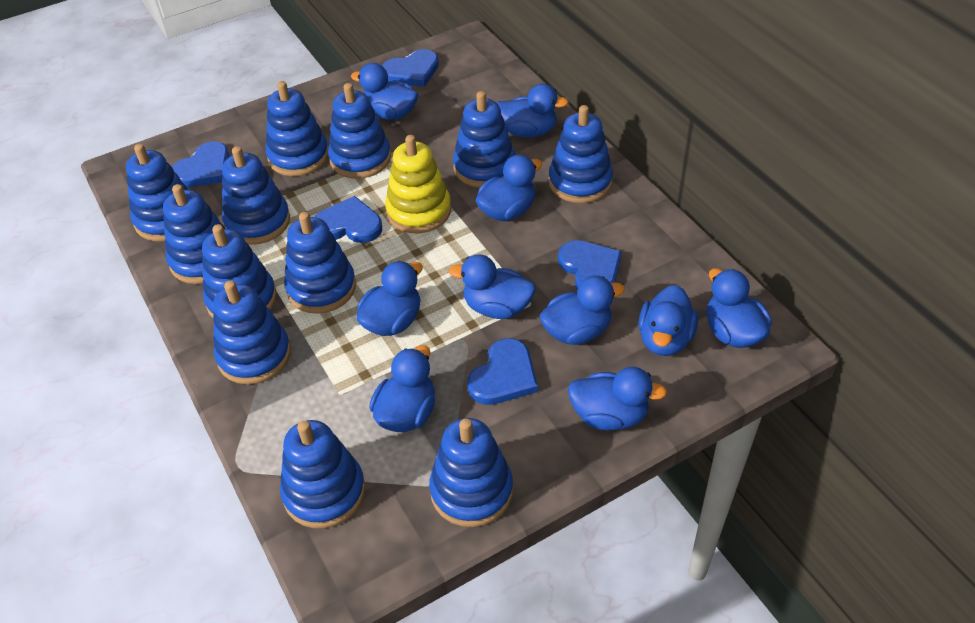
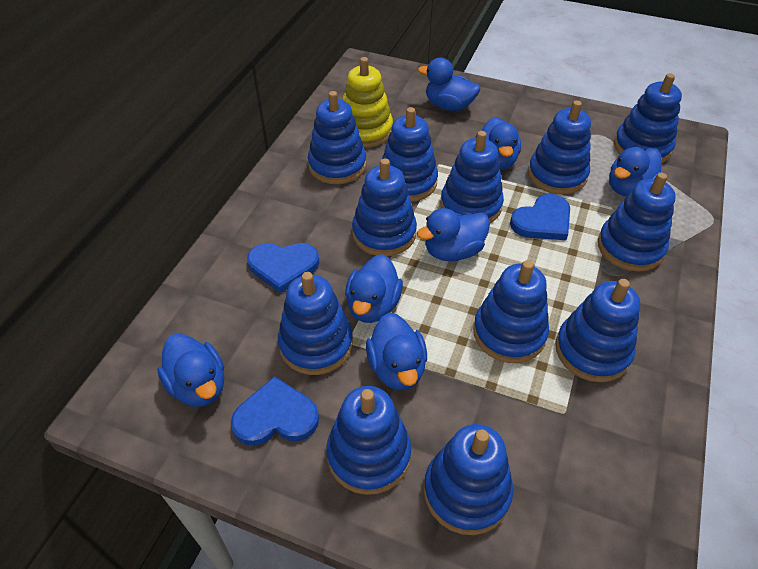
blue duck: [351,63,419,120] [357,261,423,336] [369,345,435,432] [449,255,536,319] [475,154,542,221] [497,84,569,137] [540,276,625,345] [568,367,667,431] [639,285,698,356] [707,268,772,348] = 10 -> [157,334,224,407] [345,254,403,323] [366,313,427,390] [417,208,490,261] [418,58,480,111] [475,117,521,170] [609,147,663,196] = 7
blue heart: [172,141,230,188] [314,196,382,243] [382,49,439,87] [467,338,538,405] [558,240,622,290] = 5 -> [231,376,319,446] [247,243,319,293] [510,194,570,240] = 3

